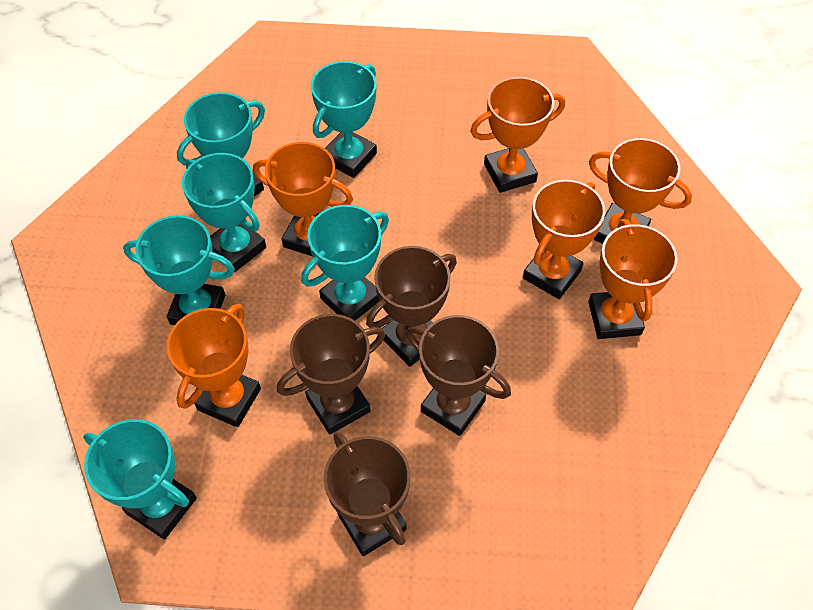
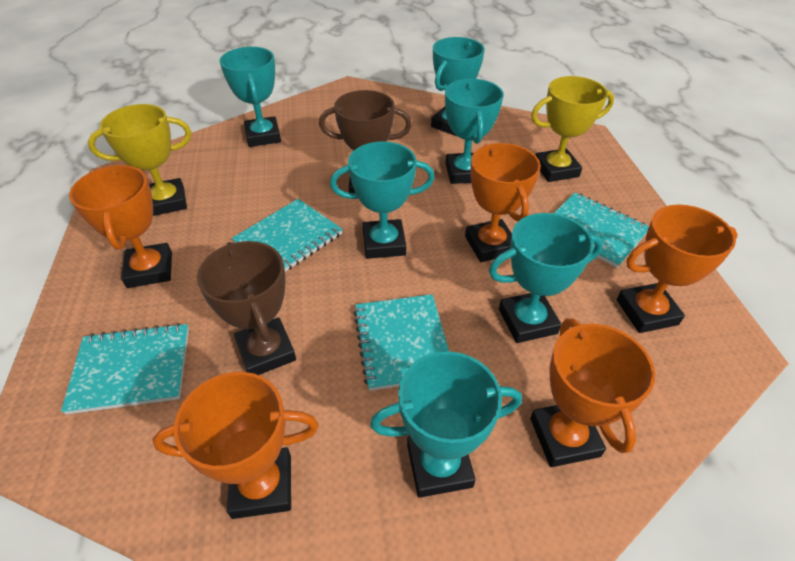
brown trophy: [277,314,385,434] [324,431,410,556] [366,246,457,367] [406,315,511,436] = 4 -> [197,241,296,375] [319,90,412,193] = 2
orange trophy: [167,304,261,427] [253,142,353,256] [470,77,565,193] [523,180,605,299] [588,219,678,339] [589,138,692,244] = 6 -> [69,165,172,288] [152,372,319,519] [465,143,541,262] [530,318,655,467] [617,205,738,333] = 5
turquoise notebook: none = 0 -> [61,323,189,415] [232,199,343,272] [353,294,449,391] [553,192,649,268] = 4
yellow trophy: none = 0 -> [88,104,191,216] [531,76,614,182] = 2

